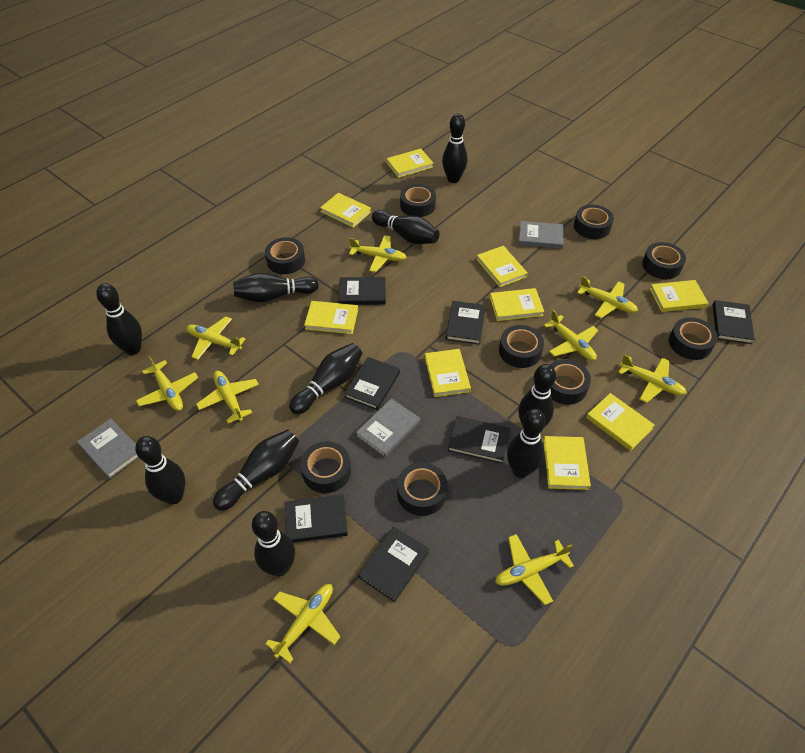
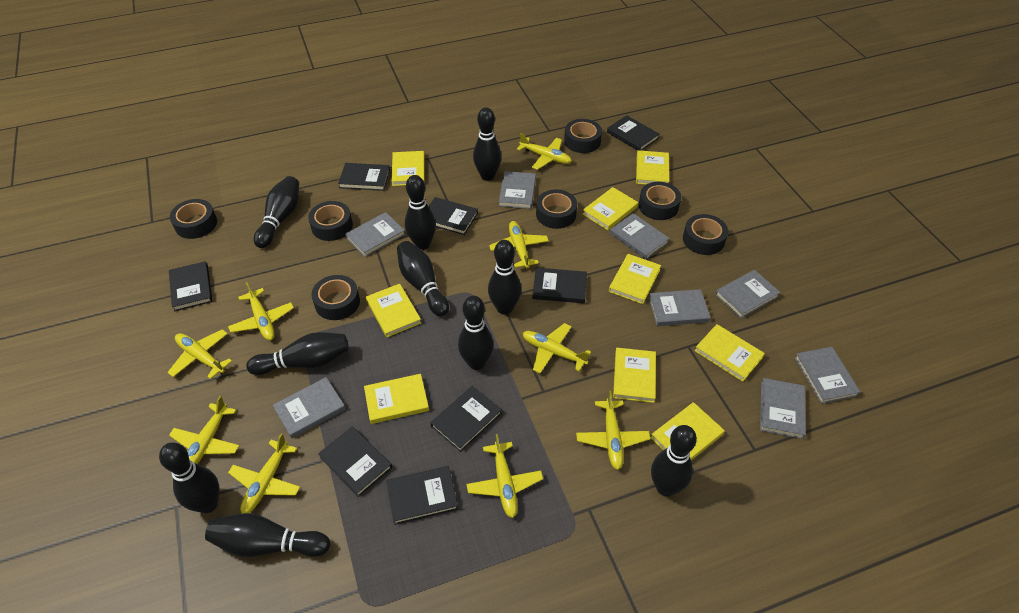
black book: [285,494,348,543] [338,277,386,305] [344,357,400,410] [358,527,429,602] [446,301,486,345] [448,416,510,464] [713,300,755,344] = 7 -> [169,261,212,311] [318,426,392,497] [338,163,390,191] [387,466,458,525] [428,197,478,235] [431,386,502,452] [532,268,587,303] [607,115,659,151] = 8
black tape: [265,237,305,274] [300,441,351,493] [397,462,448,516] [400,184,436,217] [499,325,544,368] [550,359,591,405] [574,205,614,239] [642,242,686,279] [669,317,718,360] = 9 -> [170,199,217,239] [308,201,353,241] [311,275,360,320] [536,189,577,229] [564,119,602,153] [639,182,681,220] [683,214,728,255] = 7
grey book: [77,419,139,479] [356,398,420,457] [519,221,564,249] = 3 -> [273,377,346,439] [345,212,405,257] [499,171,536,209] [610,213,670,259] [649,289,711,326] [715,270,781,319] [760,378,806,439] [794,347,860,404] = 8

